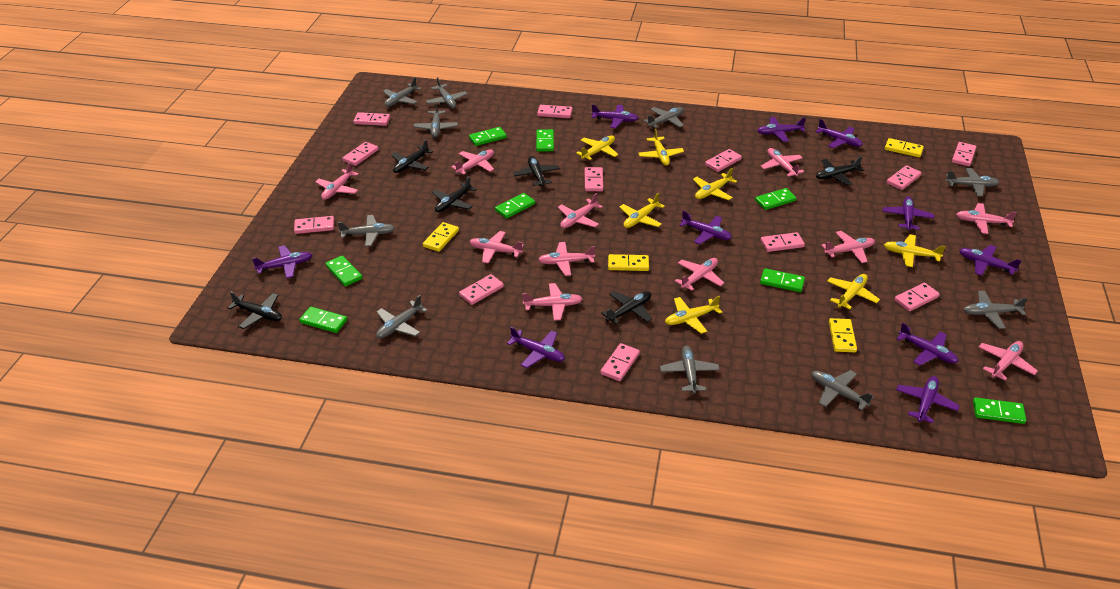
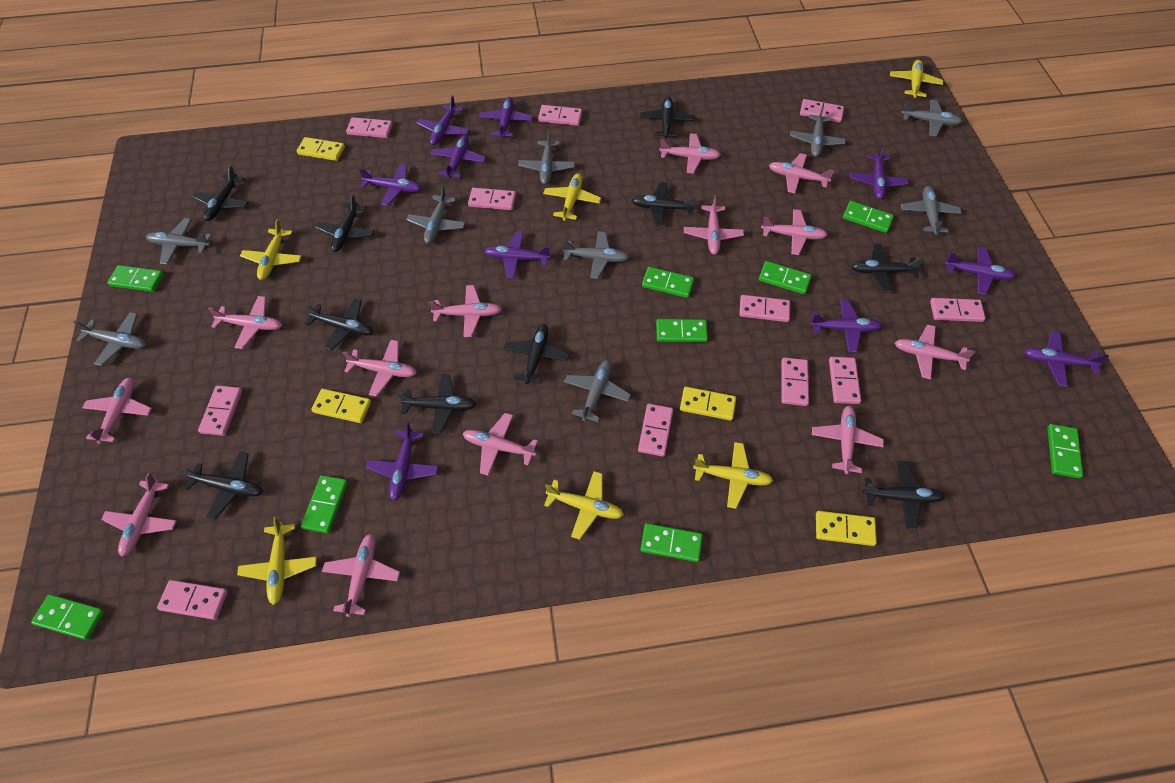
black plane: [227,291,282,329] [391,139,433,173] [432,176,477,212] [513,156,560,186] [601,291,652,324] [816,156,864,185] = 6 -> [181,452,262,519] [192,165,249,221] [304,298,373,351] [315,194,374,252] [398,374,476,434] [504,324,570,384] [631,182,697,226] [640,96,694,138] [851,244,924,293] [863,461,945,530] = 10
green domino: [299,307,347,333] [325,255,362,286] [469,127,507,146] [495,193,535,218] [536,129,554,151] [755,188,796,210] [760,268,805,292] [973,397,1026,424] = 8 -> [31,594,104,640] [107,265,164,292] [301,475,348,533] [641,523,703,562] [642,267,694,298] [656,319,708,342] [759,261,811,294] [843,201,894,233] [1047,424,1083,478] = 9
grey plane: [338,215,395,247] [376,295,427,338] [383,77,422,107] [414,102,458,138] [426,77,467,108] [643,107,684,128] [660,345,720,394] [811,370,874,411] [946,168,1000,196] [964,291,1028,329] = 10 -> [74,312,146,366] [146,218,211,265] [406,186,465,244] [518,130,575,185] [562,231,629,279] [564,360,631,422] [790,106,846,157] [901,99,963,137] [901,186,962,235] = 9
pink domino: [294,216,334,234] [342,142,379,166] [353,112,390,126] [459,274,504,305] [537,105,572,118] [585,167,603,191] [600,343,640,381] [705,149,742,172] [761,232,805,252] [886,165,922,190] [894,283,940,311] [952,142,976,166] = 12 -> [157,580,228,620] [198,385,242,436] [346,117,393,138] [468,188,516,210] [538,105,582,126] [638,404,673,457] [739,295,790,322] [781,357,809,406] [800,99,844,123] [829,357,861,404] [930,298,986,322] = 11
pink plane: [315,162,359,200] [451,149,494,175] [469,231,524,263] [522,283,583,321] [538,242,595,276] [558,193,603,228] [675,258,724,291] [761,148,804,177] [822,231,875,263] [956,203,1017,234] [979,341,1038,381] = 11 -> [82,377,152,444] [101,473,177,557] [208,296,282,349] [322,533,400,617] [342,340,417,397] [429,285,502,337] [463,413,538,476] [659,134,721,174] [684,195,744,255] [761,209,828,255] [769,153,834,194] [812,406,884,474] [895,324,975,379] = 13
yellow plane: [576,135,618,160] [619,193,665,228] [638,129,684,166] [665,296,722,334] [693,168,737,200] [827,274,880,309] [884,234,946,267] = 7 -> [237,517,317,605] [240,219,302,280] [543,174,601,221] [544,471,624,540] [693,442,773,509] [890,60,943,98] = 6

